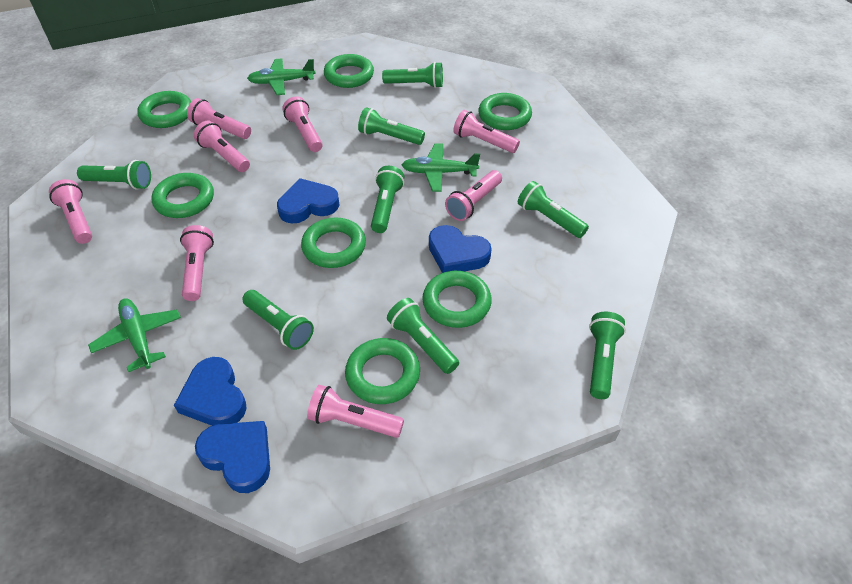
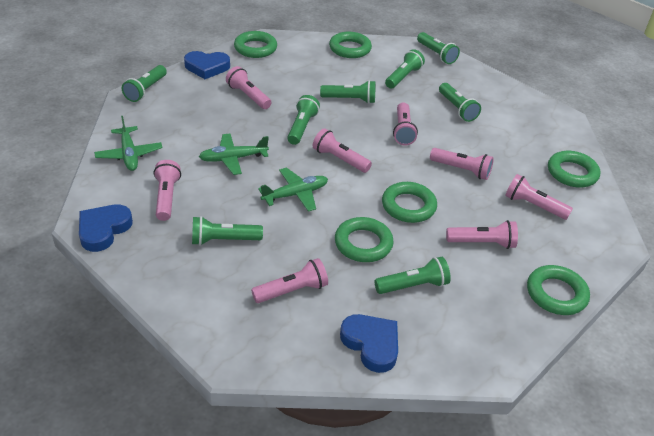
blue heart: [174,357,247,426] [195,421,270,493] [277,178,339,223] [429,225,492,273] = 4 -> [79,204,133,252] [184,51,230,79] [340,314,398,373] = 3
green ring: [137,91,191,128] [152,173,214,218] [301,218,366,268] [324,54,374,88] [345,338,420,404] [422,271,492,328] [478,93,532,130] = 7 -> [234,31,277,58] [329,32,372,58] [335,217,394,262] [382,182,437,223] [527,265,590,315] [548,151,600,188] = 6

